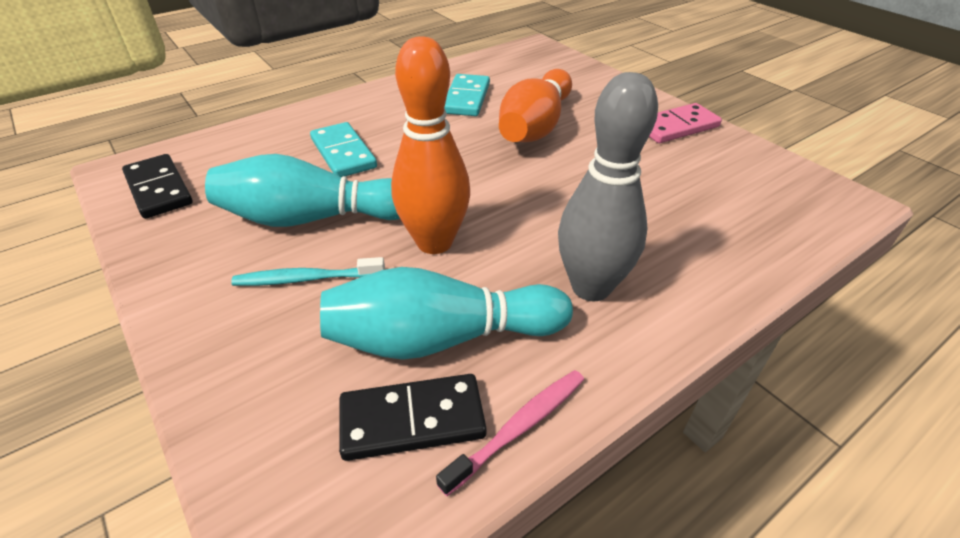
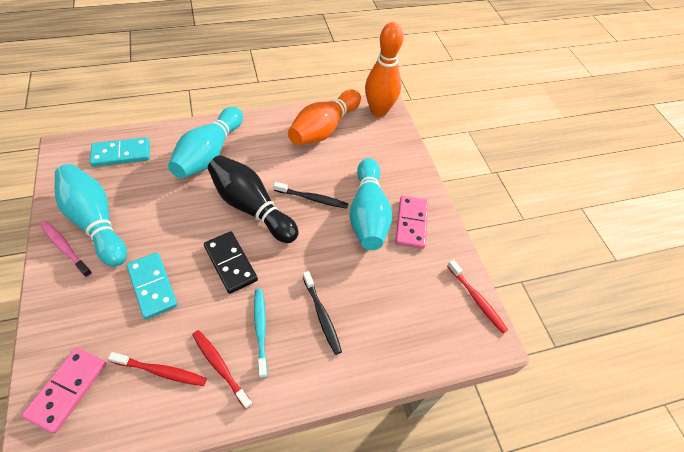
black bowling pin: none = 0 -> [208,155,299,243] = 1
black domino: [122,154,193,219] [339,374,487,461] = 2 -> [204,231,258,294] = 1
black toothbrush: none = 0 -> [274,182,348,209] [303,271,342,355] = 2
grey bowling pin: [558,72,658,301] = 1 -> none = 0
pink domino: [649,103,722,143] = 1 -> [22,347,106,434] [395,196,428,249] = 2
red toothbrush: none = 0 -> [108,352,207,386] [192,330,253,410] [447,260,508,334] = 3
turquoise bowling pin: [205,154,400,227] [320,267,573,360] = 2 -> [55,164,127,267] [168,107,243,178] [349,158,392,250] = 3

